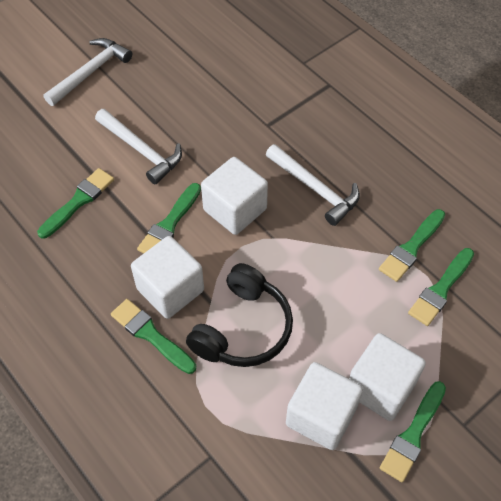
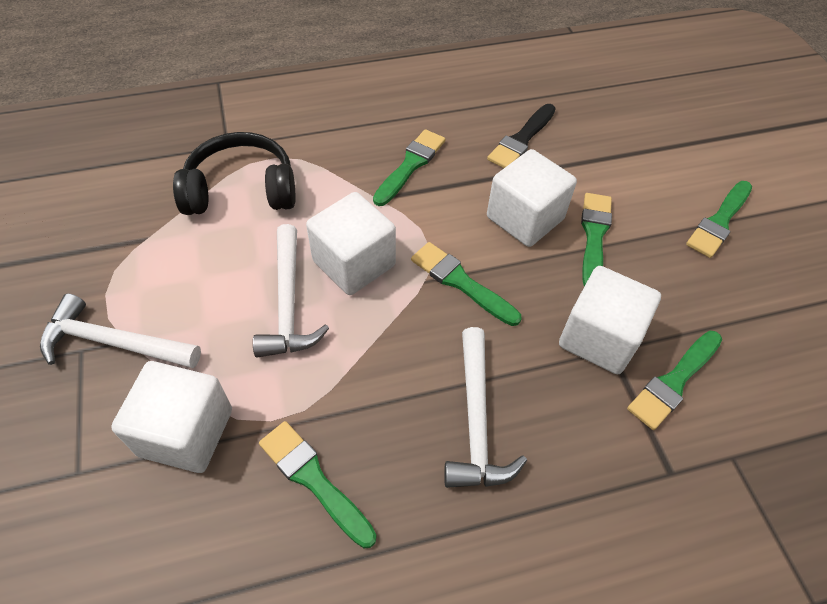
black brush: none = 0 -> [487,104,556,168] = 1

